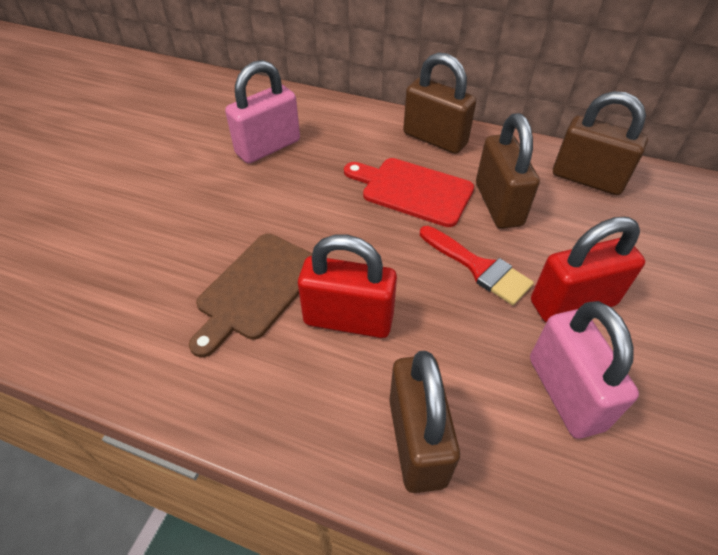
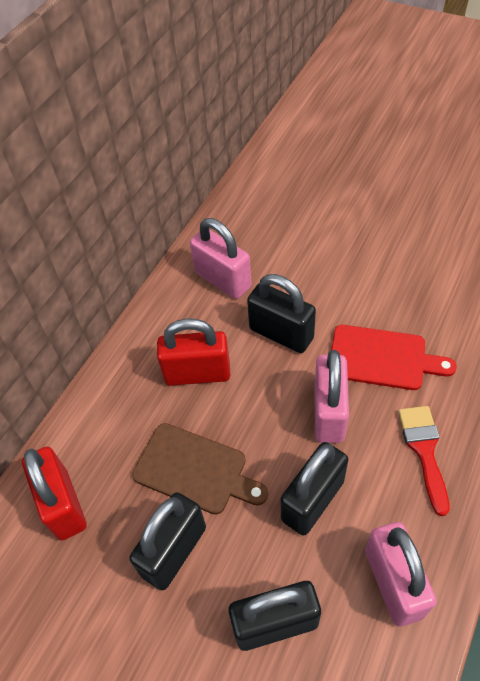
black padlock: none = 0 -> [129,492,206,590] [228,581,321,651] [247,274,316,353] [281,442,348,535] = 4
brown padlock: [389,351,460,493] [403,52,476,154] [476,113,540,229] [553,91,648,195] = 4 -> none = 0
pink padlock: [225,60,300,164] [530,301,639,439] = 2 -> [190,218,252,299] [314,350,349,443] [365,522,437,626] = 3

